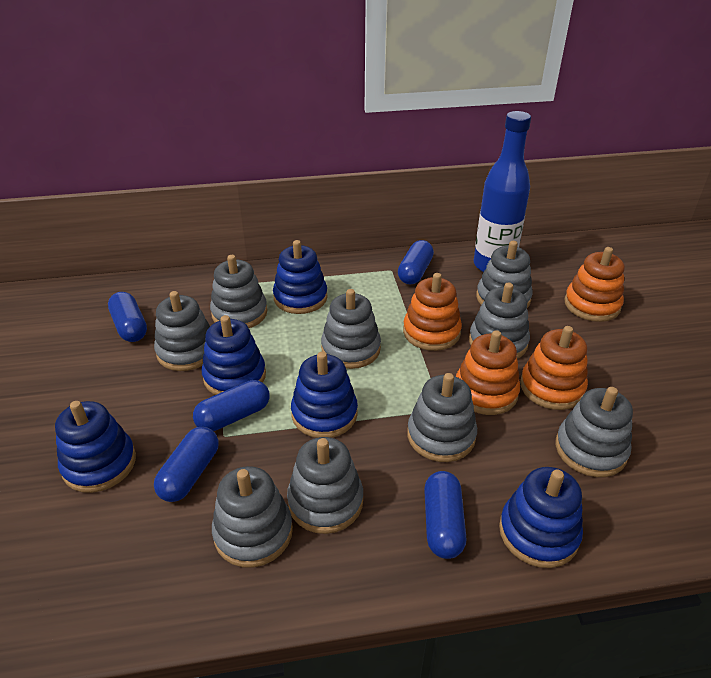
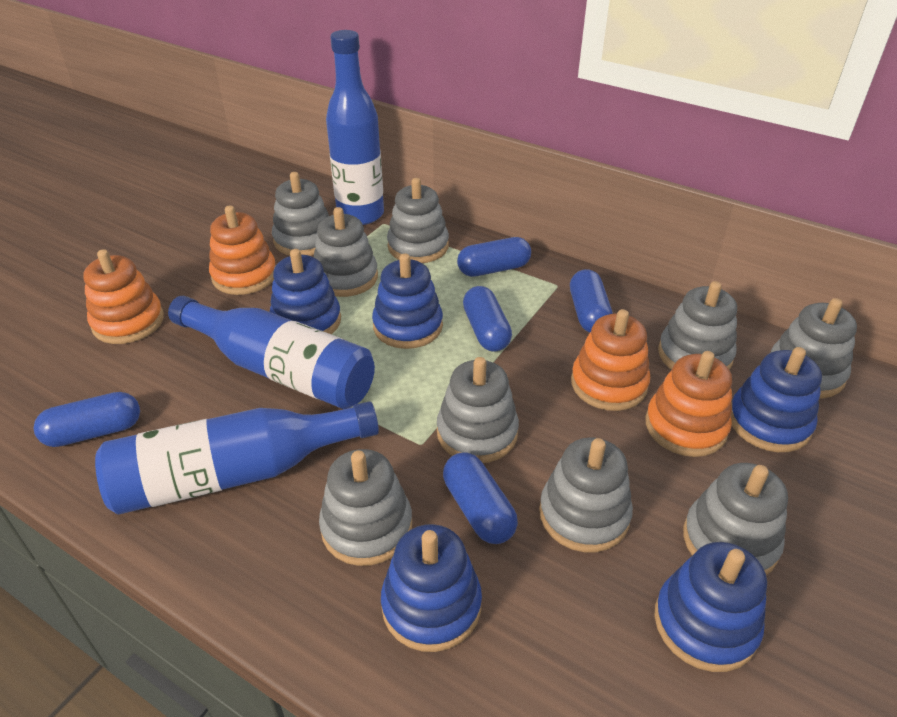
blue bottle: [474,111,531,272] = 1 -> [95,401,379,515] [168,296,375,409] [326,30,384,225] = 3

